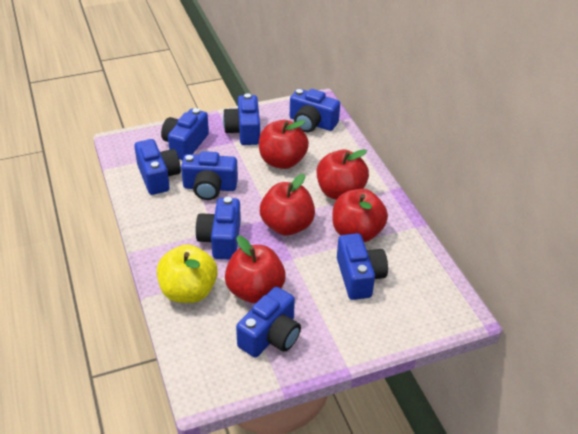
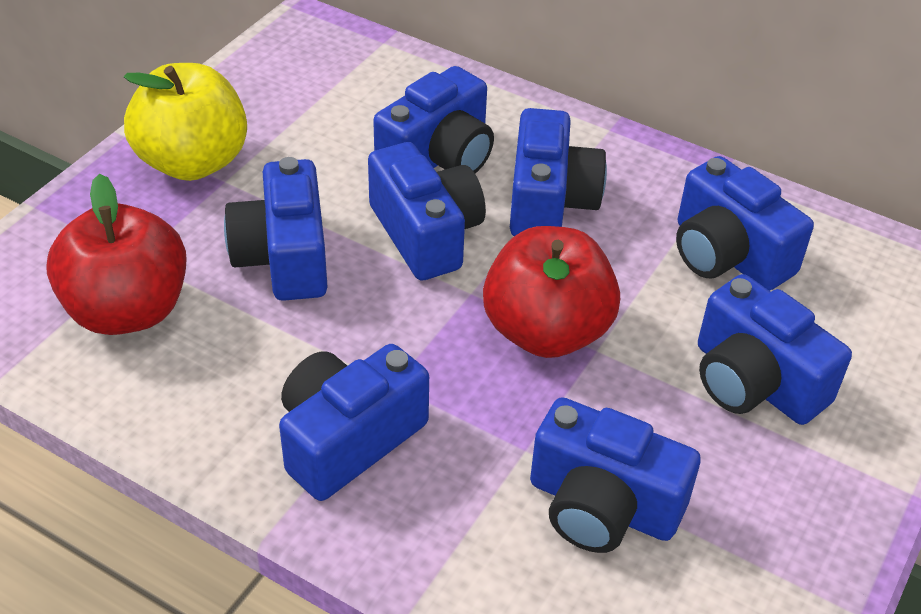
red apple: [225,236,286,303] [259,120,309,169] [260,174,315,236] [317,149,369,200] [332,189,388,242] = 5 -> [46,174,187,335] [483,226,620,358] = 2

